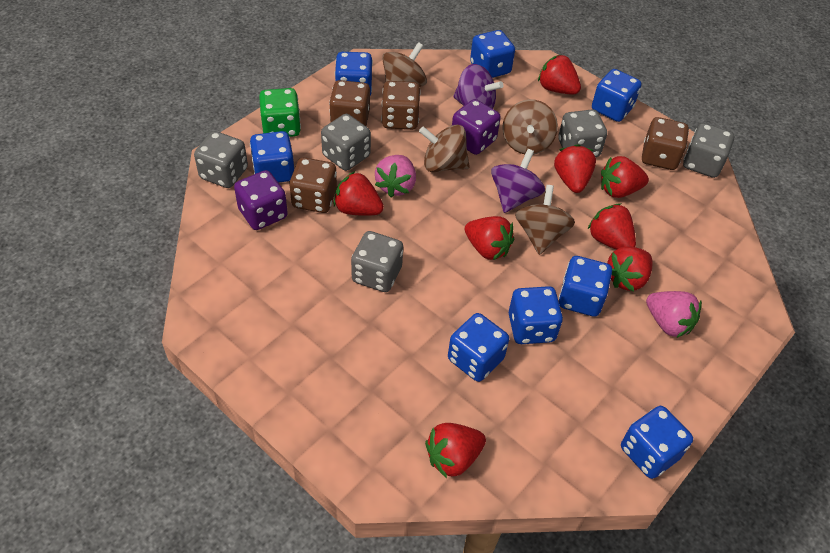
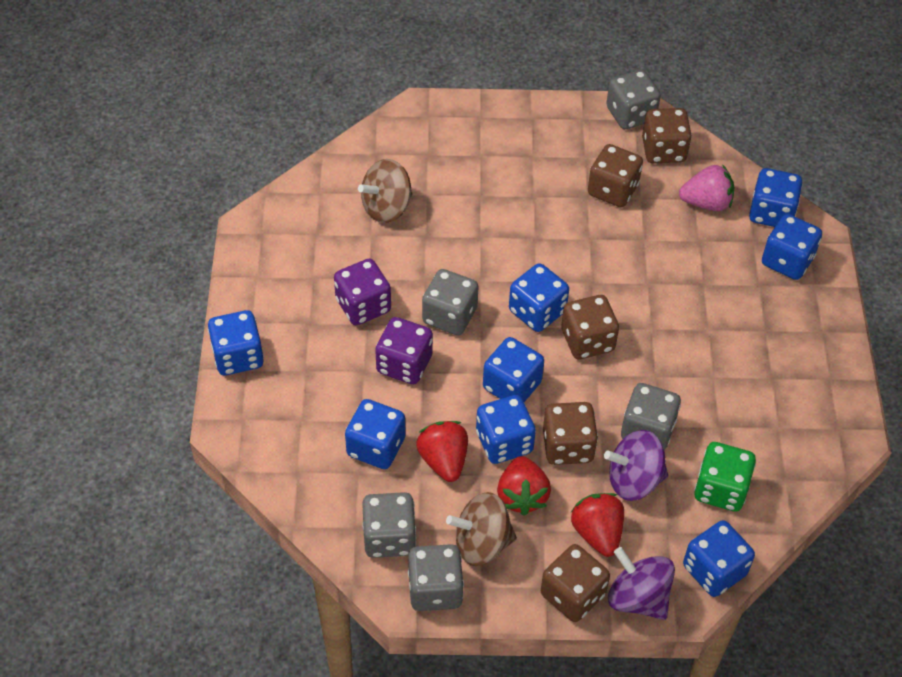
brown dice: [289,157,337,213] [329,80,370,126] [381,81,421,130] [642,117,689,170] = 4 -> [541,544,610,622] [543,402,598,465] [561,295,619,359] [588,144,643,207] [642,108,692,163] = 5
brown spinning top: [382,42,427,87] [419,125,470,172] [502,99,558,154] [515,185,575,255] = 4 -> [358,159,412,223] [446,492,517,566] = 2
pink strawberry: [375,155,416,197] [646,291,702,338] = 2 -> [679,164,734,211] = 1
red strawberry: [334,171,384,216] [425,423,486,478] [465,216,514,260] [538,54,581,95] [554,144,596,193] [588,203,636,250] [601,156,649,198] [607,246,652,292] = 8 -> [416,421,468,482] [497,456,551,516] [571,493,624,557] = 3

